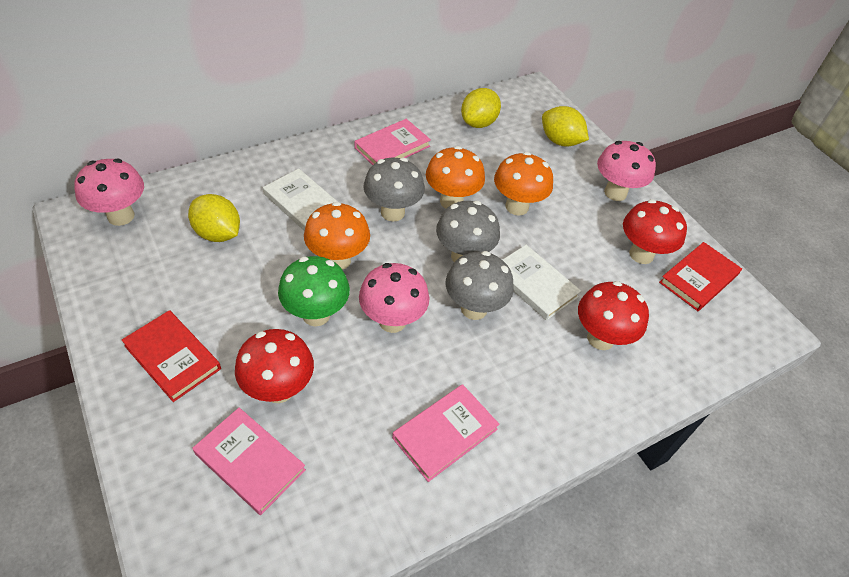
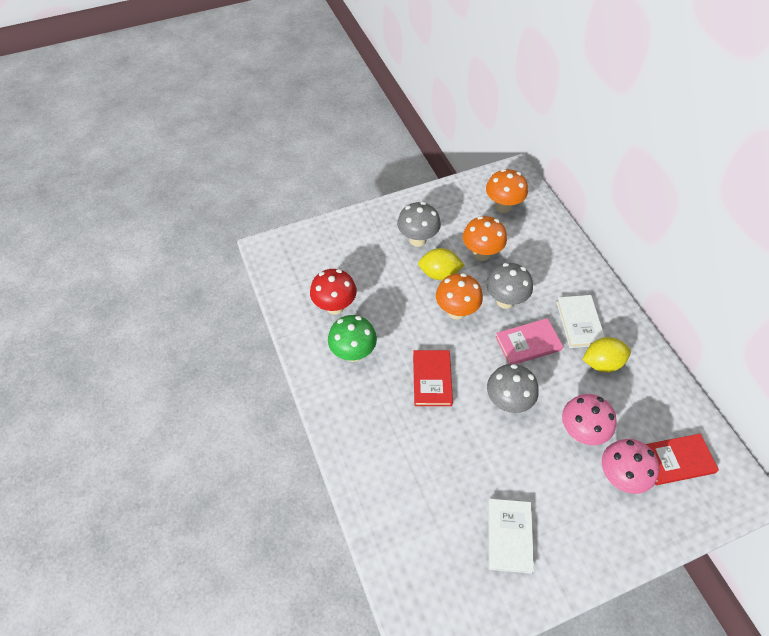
pink book: [193,408,306,515] [354,119,431,165] [392,384,499,482] = 3 -> [495,318,563,364] = 1
pink mushroom: [74,159,144,226] [359,263,429,333] [597,141,656,201] = 3 -> [562,394,617,445] [602,439,659,494] = 2
red mushroom: [235,329,314,403] [578,281,649,350] [623,199,687,264] = 3 -> [310,269,357,315] = 1
yellow lemon: [188,194,240,242] [461,88,501,128] [542,106,589,147] = 3 -> [418,248,465,280] [582,337,631,372] = 2

